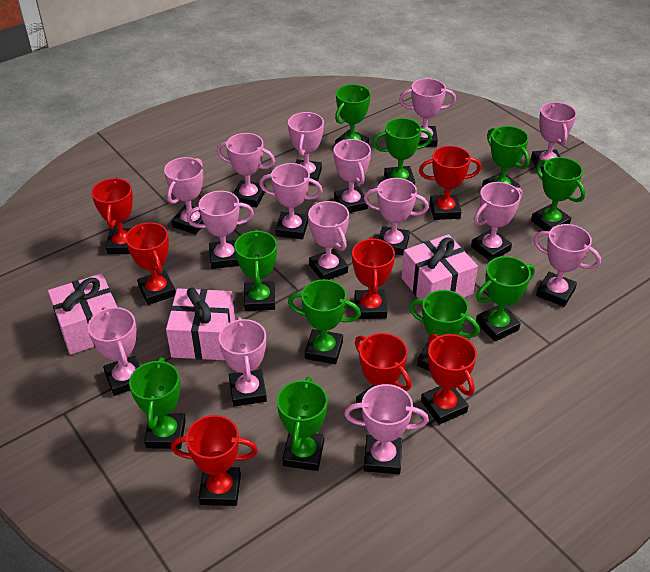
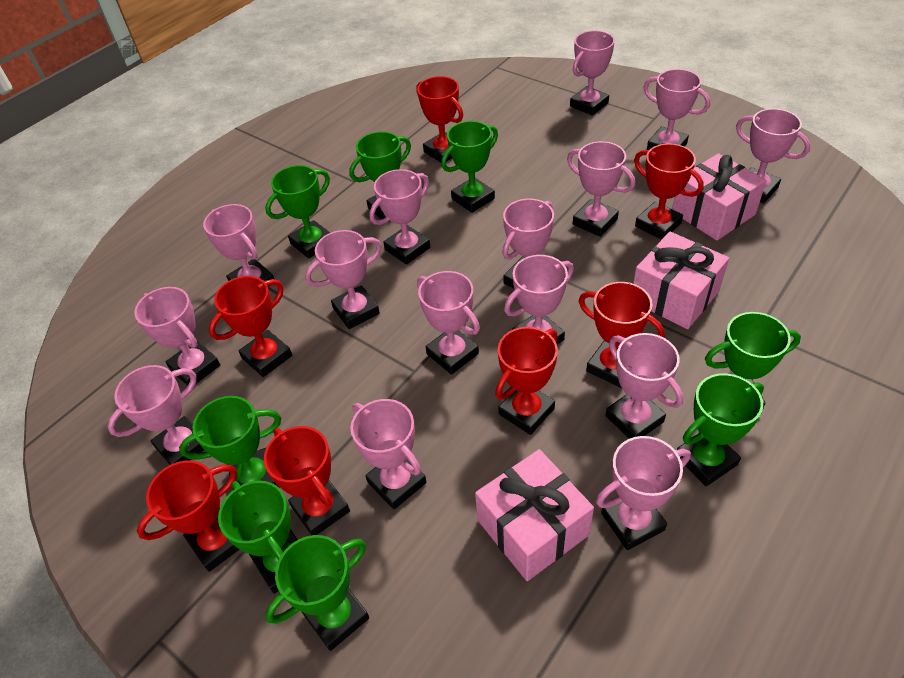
green trophy: [129,358,186,449] [234,229,277,311] [277,377,328,471] [288,279,361,364] [335,84,371,145] [373,118,432,185] [409,290,480,371] [476,256,535,342] [482,126,530,188] [531,157,585,231] = 10 -> [179,396,281,490] [218,481,298,594] [265,165,330,259] [265,535,369,651] [349,131,411,222] [441,121,498,213] [677,373,764,486] [705,312,801,408] = 8

